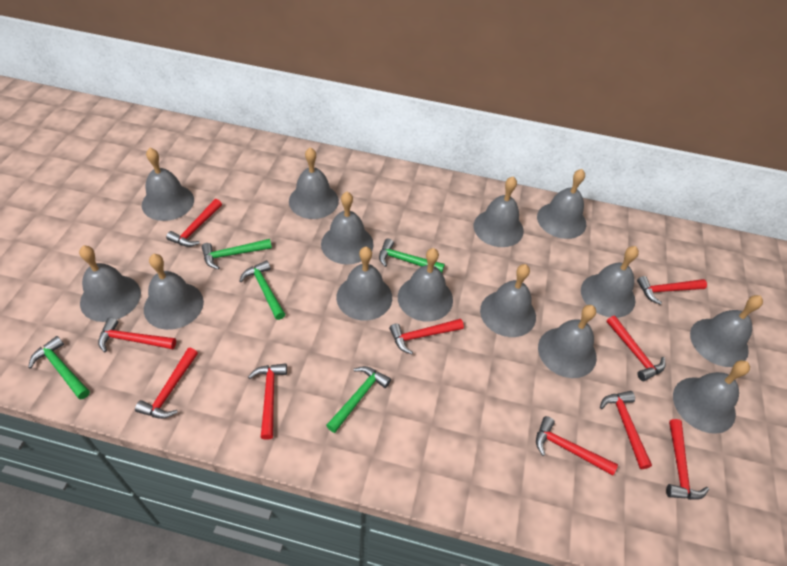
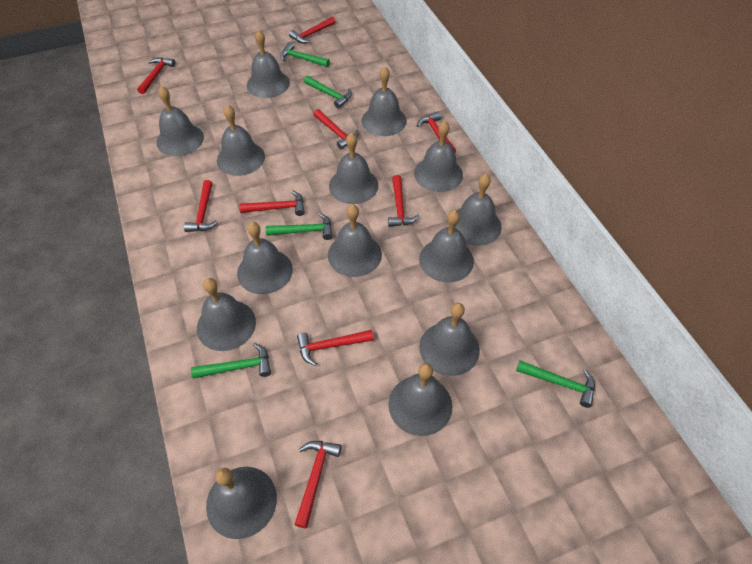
red hammer: [98,317,176,352] [135,348,198,419] [166,199,222,247] [248,363,287,440] [389,319,464,354] [536,416,618,476] [600,391,652,469] [607,316,666,381] [637,276,707,305] [666,419,709,500] = 10 -> [137,57,175,94] [184,180,218,232] [239,190,305,216] [289,16,336,44] [294,441,341,528] [297,330,374,366] [313,109,358,149] [388,175,419,227] [417,112,456,153] = 9

